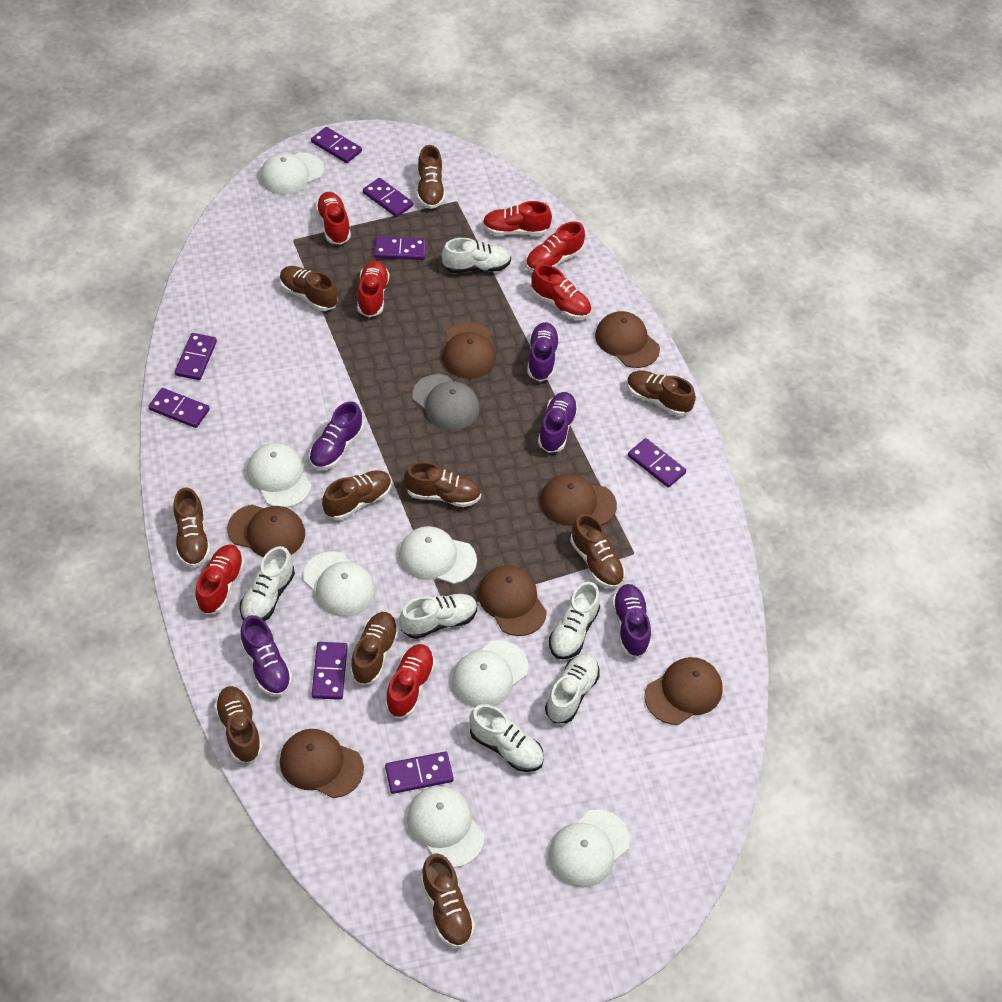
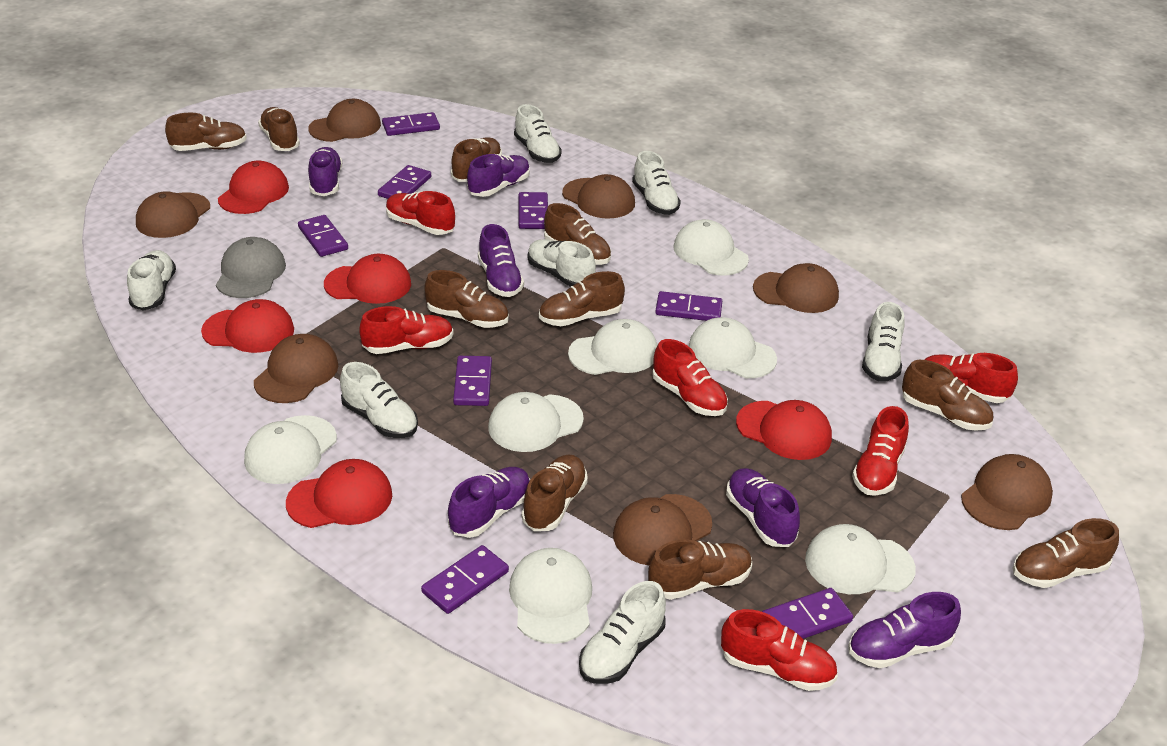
purple shoe: [240,615,292,696] [309,401,363,470] [527,322,560,382] [538,392,578,453] [612,584,651,657] = 5 -> [308,147,342,196] [448,467,530,538] [467,154,530,197] [478,224,524,297] [726,468,800,547] [848,592,961,668] = 6
red cap: none = 0 -> [201,299,294,353] [218,161,289,214] [286,459,392,528] [324,254,411,304] [736,400,832,460] = 5
red shoe: [195,545,244,615] [316,192,351,245] [357,260,389,317] [385,644,435,718] [482,201,552,235] [526,221,585,272] [531,264,591,319] = 7 -> [359,306,454,354] [386,191,455,235] [652,339,728,416] [721,609,838,691] [852,406,909,496] [924,353,1018,403] = 6
white shoe: [240,546,295,621] [399,594,477,639] [442,238,511,273] [469,704,544,772] [545,654,600,723] [549,582,600,659] = 6 -> [127,250,176,311] [340,362,418,438] [514,104,562,163] [528,239,596,287] [579,581,666,684] [632,151,681,215] [862,302,905,382] = 7

